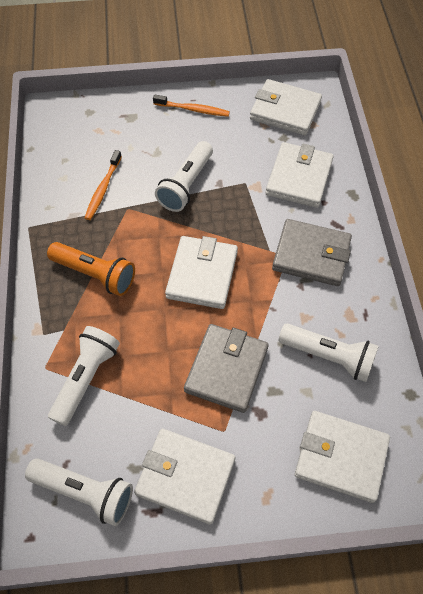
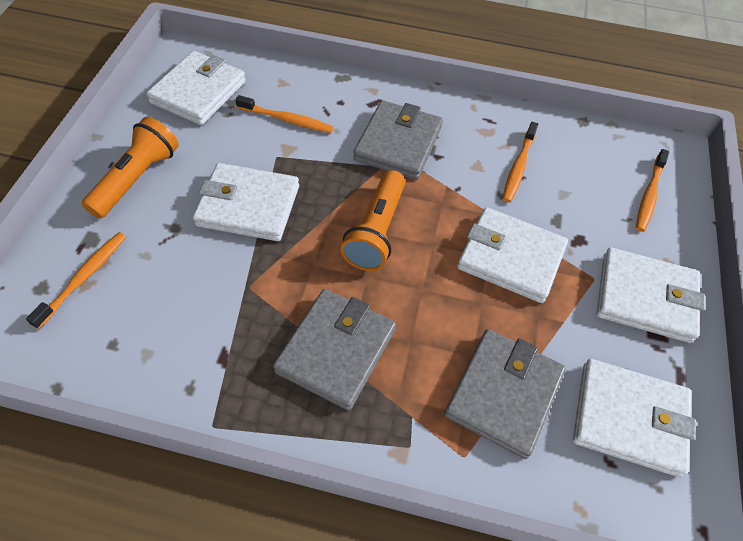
grey wallet: [184,324,269,413] [272,219,352,286] = 2 -> [273,289,396,411] [353,100,443,180] [444,329,566,459] = 3
orange flashlight: [47,242,135,296] = 1 -> [82,117,179,219] [341,170,405,271] = 2
orange toothbrush: [85,150,122,220] [153,95,230,117] = 2 -> [26,232,126,329] [235,95,333,133] [503,122,538,203] [636,149,669,232] = 4
white flashlight: [25,458,133,526] [48,326,120,426] [155,141,213,212] [279,324,379,382] = 4 -> none = 0

